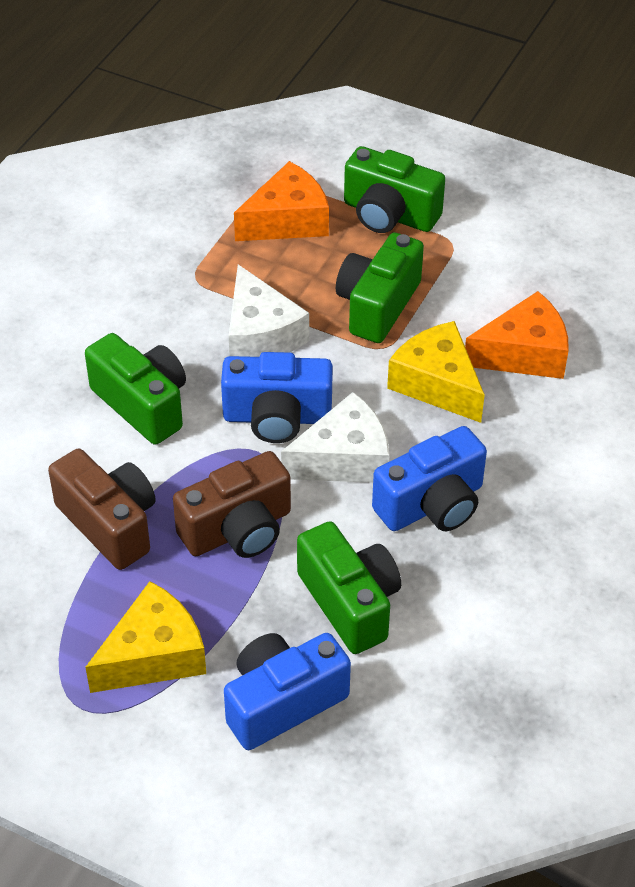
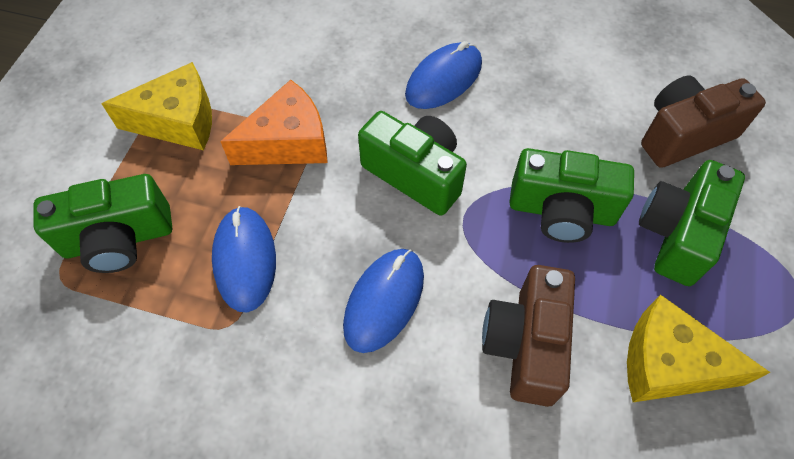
blue camera: [221,352,333,443] [224,633,351,750] [372,426,487,531] = 3 -> none = 0
blue mouse: none = 0 -> [212,206,276,313] [343,249,424,353] [405,41,482,109] = 3
orange cheese: [234,161,329,241] [465,291,569,379] = 2 -> [220,80,328,165] = 1
white cheese: [229,265,309,357] [281,392,390,483] = 2 -> none = 0

